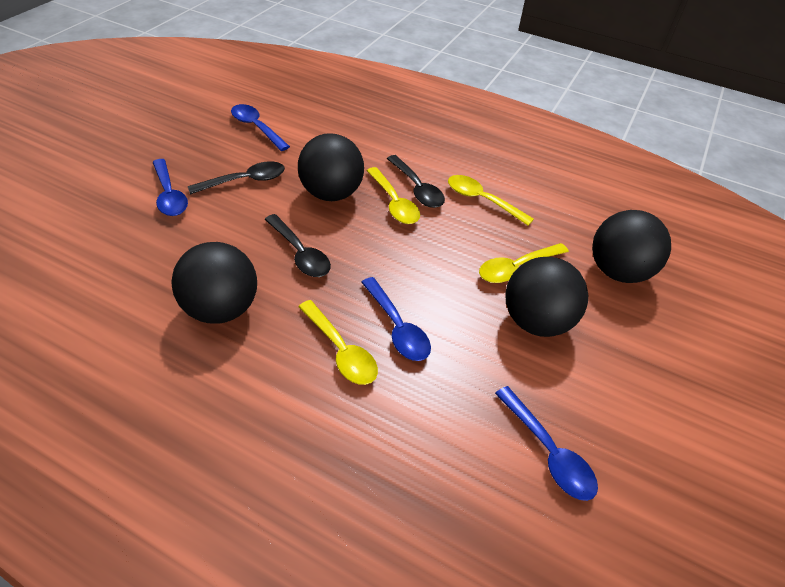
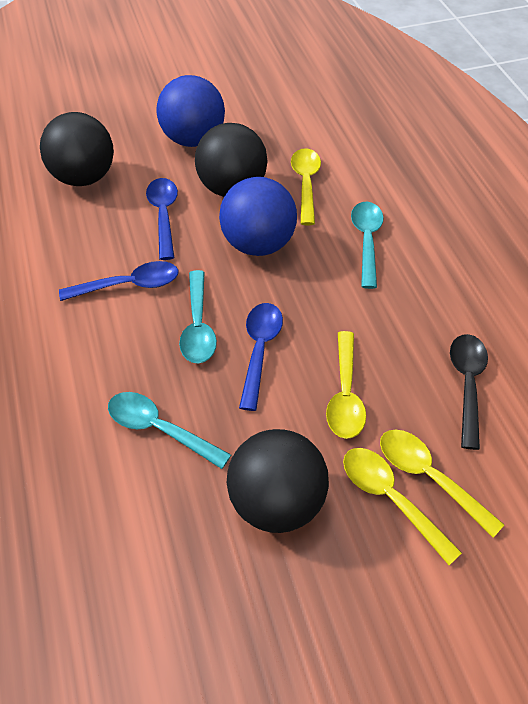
black ball: [171,242,257,324] [298,133,364,201] [506,257,588,337] [592,210,671,283] = 4 -> [40,112,114,186] [195,123,268,197] [227,429,329,533] = 3
black spoon: [188,161,285,195] [264,214,331,277] [387,155,445,208] = 3 -> [450,334,488,450] = 1
blue ball: none = 0 -> [157,75,225,147] [219,177,297,256] = 2
blue spoon: [152,159,188,216] [231,104,290,151] [361,277,431,361] [495,386,598,501] = 4 -> [59,261,178,301] [146,178,178,260] [239,303,283,411] = 3
turquoise spoon: none = 0 -> [108,392,231,469] [179,270,217,364] [351,201,384,289] = 3

